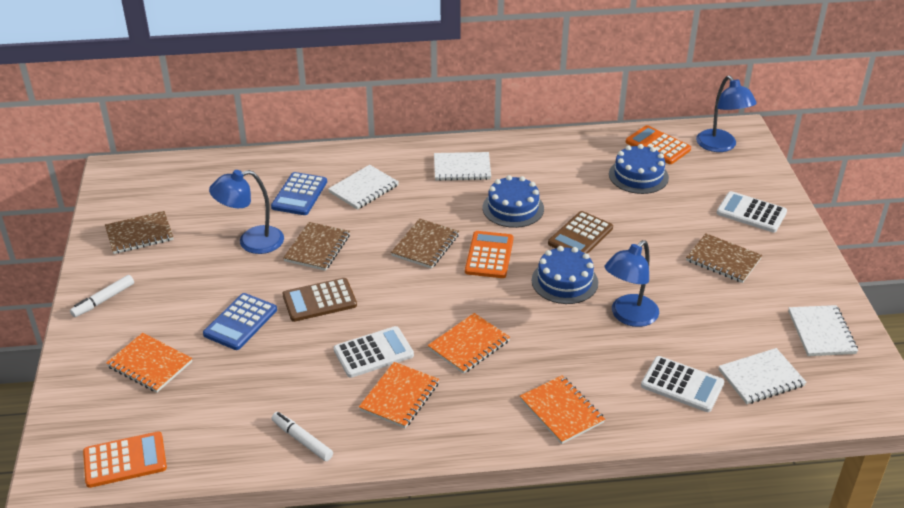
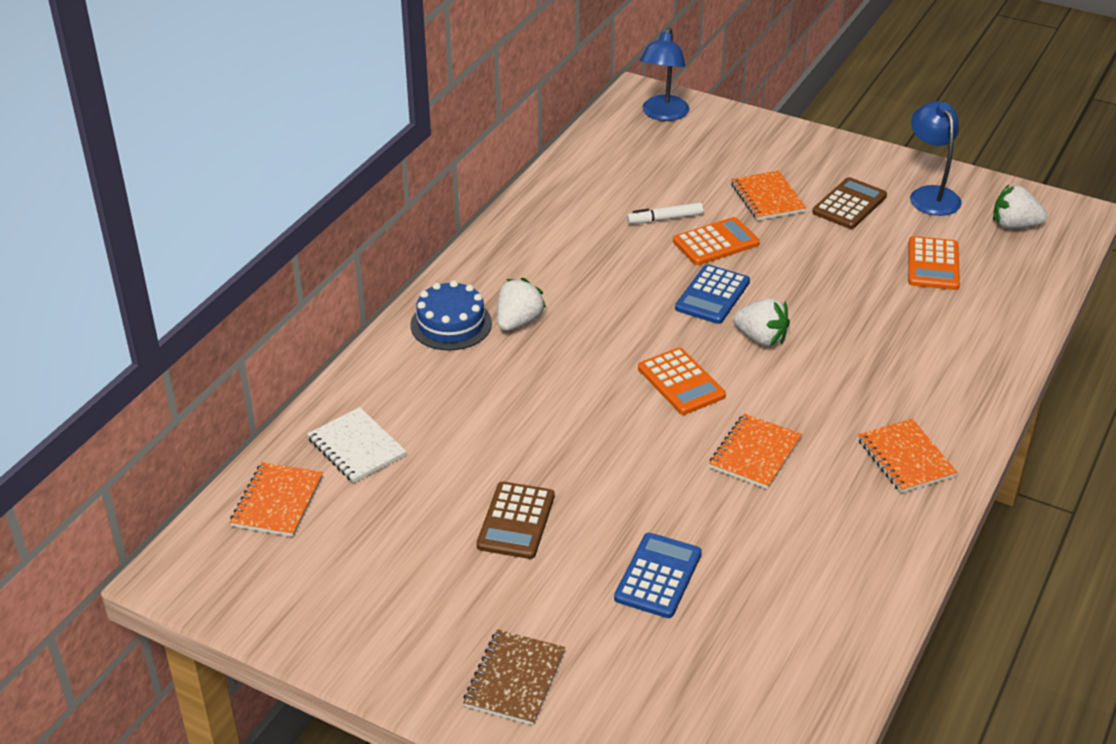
blue cake: [483,175,544,228] [532,246,598,304] [609,144,669,194] = 3 -> [410,280,492,351] = 1
blue lamp: [209,170,284,254] [605,240,659,327] [696,75,757,152] = 3 -> [640,27,689,121] [910,101,962,216] = 2
brown notebook: [105,211,174,254] [283,222,350,271] [391,219,459,269] [686,233,762,283] = 4 -> [463,629,565,725] = 1
white calculator: [334,326,414,378] [641,356,724,412] [717,191,787,232] = 3 -> none = 0
white marker: [70,275,134,317] [272,412,333,461] = 2 -> [627,202,703,224] = 1
white notebook: [328,165,399,210] [434,152,491,181] [718,348,807,404] [788,305,858,356] = 4 -> [307,407,407,483] = 1
white strawberry: none = 0 -> [497,278,546,331] [733,298,790,347] [993,185,1047,229] = 3

